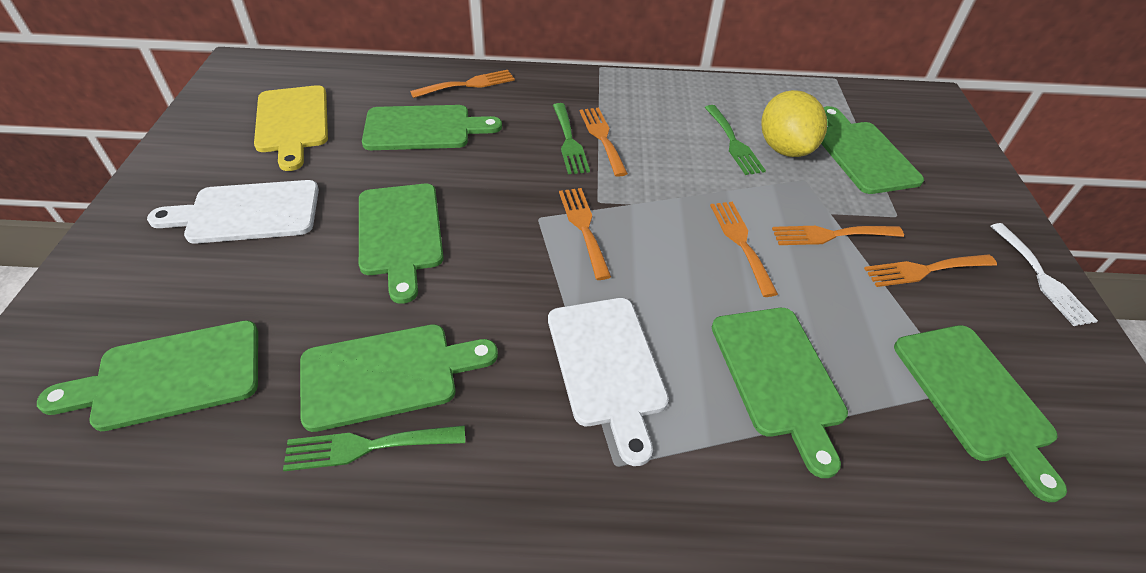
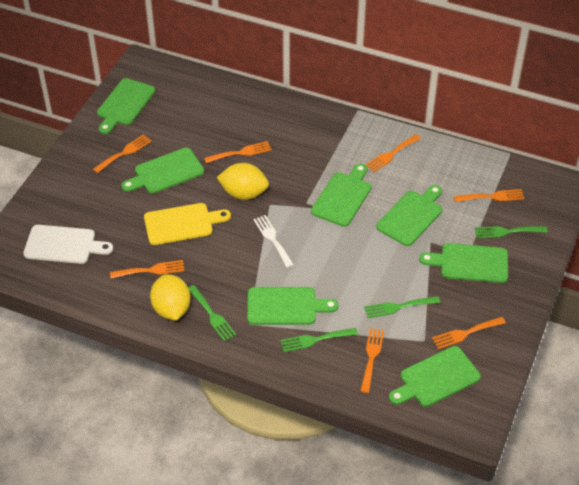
green fork: [283,425,465,471] [553,103,590,174] [704,105,766,175] = 3 -> [188,285,236,341] [280,328,358,352] [364,296,440,318] [475,226,548,238] = 4
orange fork: [410,70,515,98] [559,188,611,280] [580,108,628,177] [710,202,778,297] [772,226,904,245] [864,254,997,287] = 6 -> [93,134,152,173] [110,260,185,278] [204,141,272,163] [360,328,384,393] [365,134,421,172] [432,317,506,349] [454,189,524,202] = 7
white cutting board: [147,180,319,244] [548,298,669,466] = 2 -> [23,225,113,264] = 1
yellow lemon: [762,90,827,157] = 1 -> [150,274,191,321] [216,163,269,200] = 2

